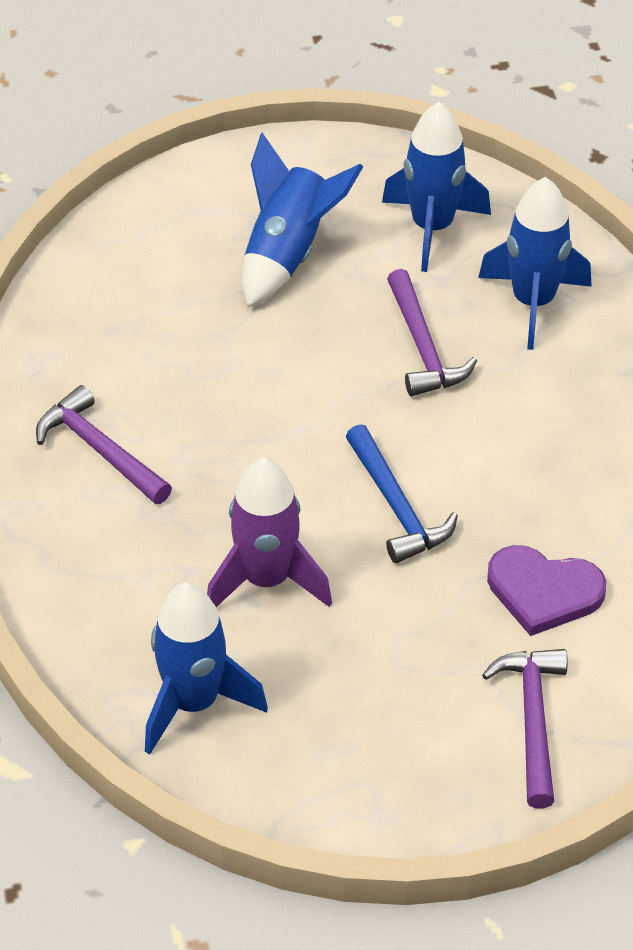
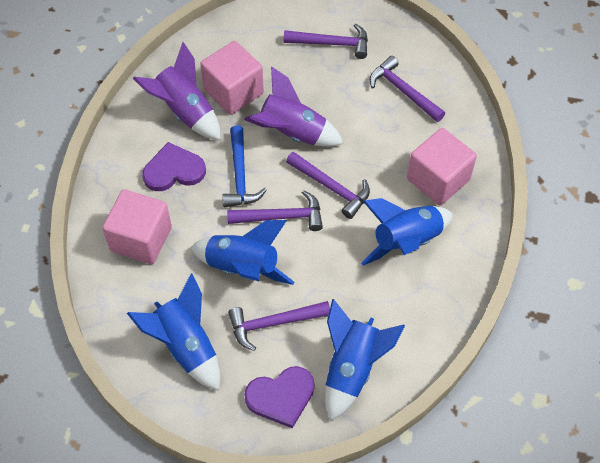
pink cube: none = 0 -> [102,189,172,264] [200,41,264,115] [407,128,477,205] = 3
purple hammer: [36,385,172,504] [387,269,477,396] [482,649,568,808] = 3 -> [227,190,323,231] [228,301,330,351] [284,23,368,59] [286,152,370,219] [370,56,445,122] = 5
purple heart: [487,545,606,636] = 1 -> [142,142,206,191] [244,366,315,428] = 2
purple rocket: [207,458,332,607] = 1 -> [133,42,221,140] [244,66,344,147] = 2

